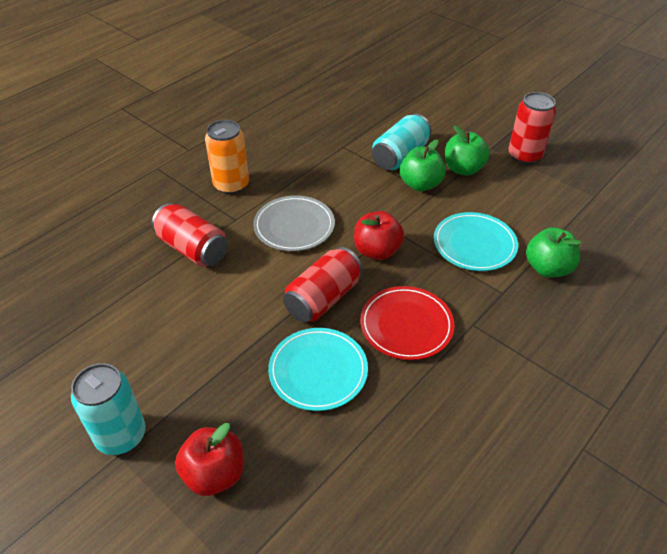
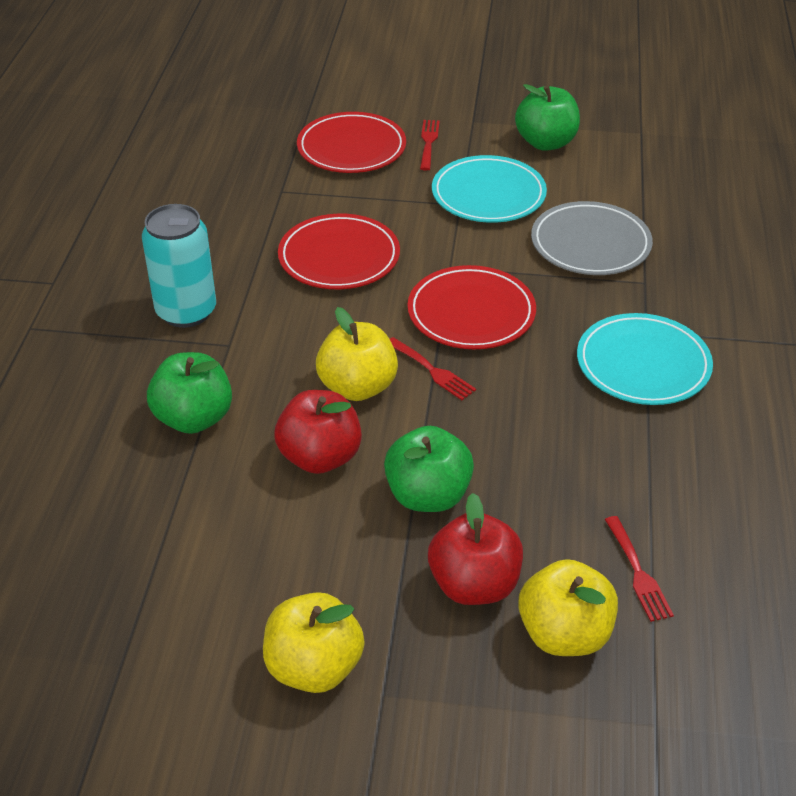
orange can: [205,120,249,195] = 1 -> none = 0
red can: [151,203,228,267] [283,247,363,323] [508,92,556,164] = 3 -> none = 0
red fork: none = 0 -> [390,337,476,400] [420,120,440,171] [605,516,674,622] = 3
red plate: [360,286,454,360] = 1 -> [278,213,400,289] [297,112,406,173] [408,265,536,349] = 3
turquoise can: [71,363,146,455] [372,114,432,170] = 2 -> [142,204,216,328] = 1
yellow apple: none = 0 -> [263,592,365,693] [316,307,398,401] [518,559,618,656] = 3

